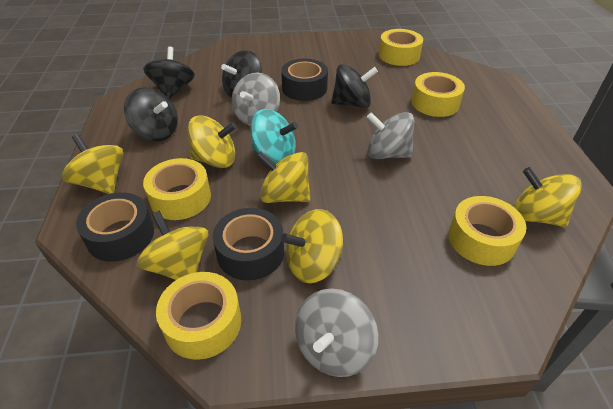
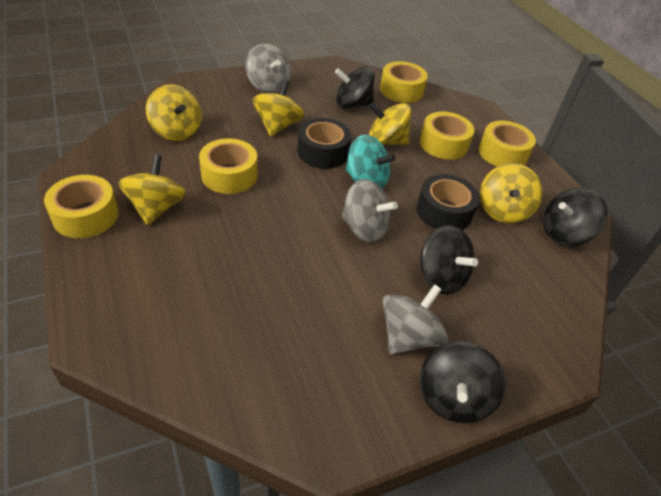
black tape: [76,192,154,262] [213,208,284,280] [281,59,328,101] = 3 -> [297,118,351,169] [417,174,480,230] = 2
yellow spinning top: [62,134,123,194] [137,211,208,280] [187,115,237,168] [256,152,310,203] [281,209,343,283] [514,167,582,227] = 6 -> [118,155,186,225] [146,84,202,141] [253,80,304,137] [369,102,411,145] [480,163,542,224] = 5

